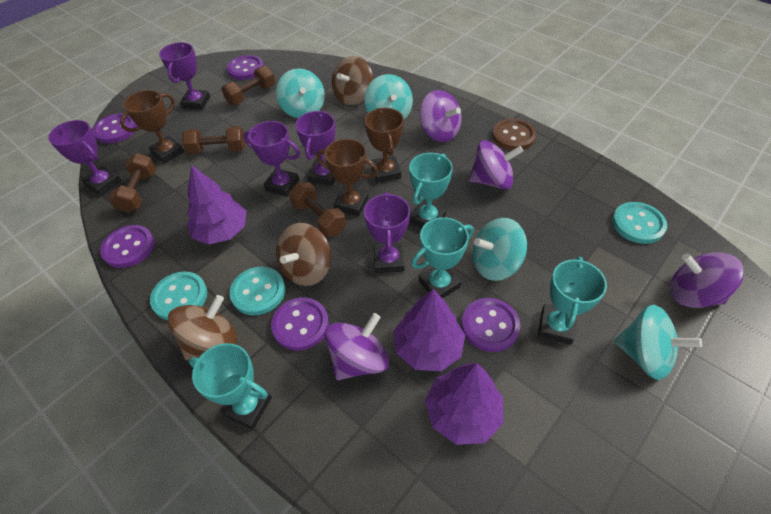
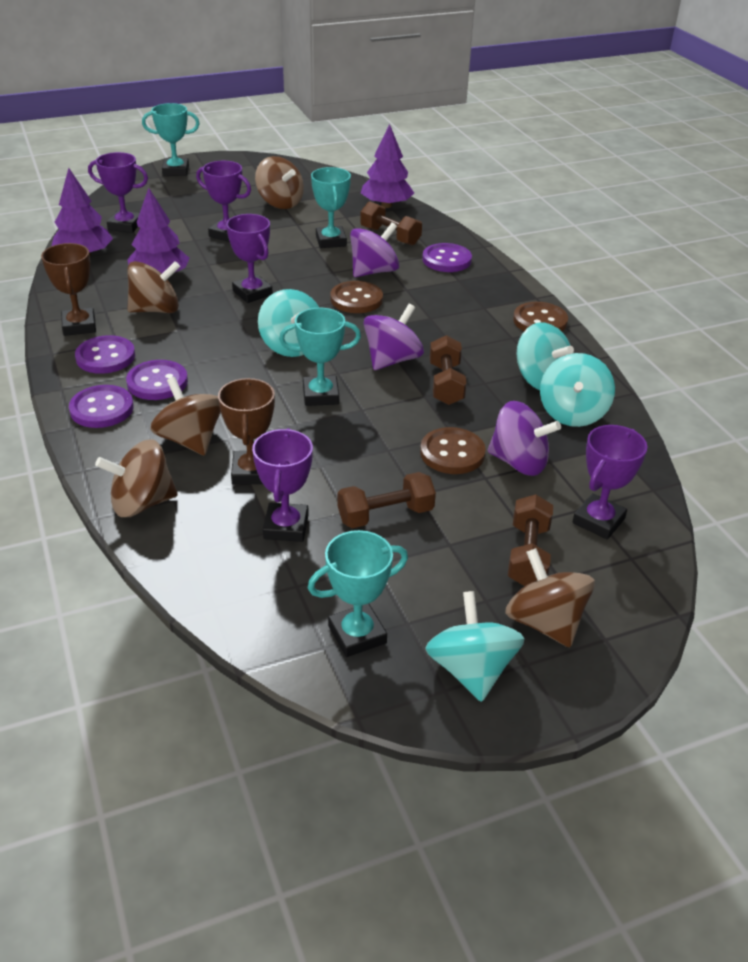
brown button: [492,119,536,150] = 1 -> [330,281,383,313] [420,427,486,474] [513,302,568,331] = 3
brown spinning top: [168,295,237,360] [276,223,331,286] [332,56,373,105] = 3 -> [95,439,178,517] [127,261,180,313] [150,377,221,456] [255,156,304,209] [505,548,595,648] = 5
brown trophy: [120,90,185,164] [316,139,378,216] [364,108,404,183] = 3 -> [41,243,96,336] [218,378,275,484] = 2
purple button: [93,113,137,143] [100,225,154,268] [227,55,264,80] [271,297,329,351] [461,298,520,352] = 5 -> [69,385,134,428] [75,335,135,374] [126,360,188,400] [422,243,472,272] = 4
purple spinning top: [324,313,389,380] [420,90,461,142] [469,140,523,190] [670,252,744,308] = 4 -> [350,222,399,277] [363,304,424,370] [488,401,561,476] = 3
turquoise button: [150,271,207,320] [230,267,285,316] [612,202,667,244] = 3 -> none = 0

